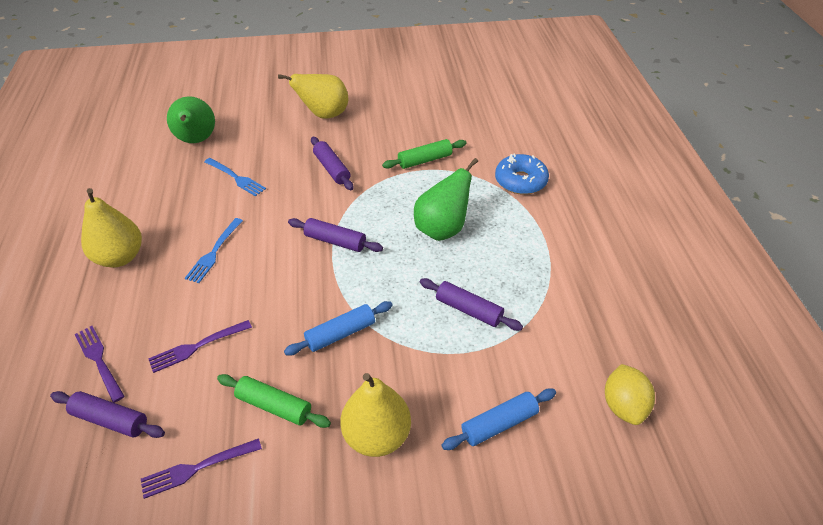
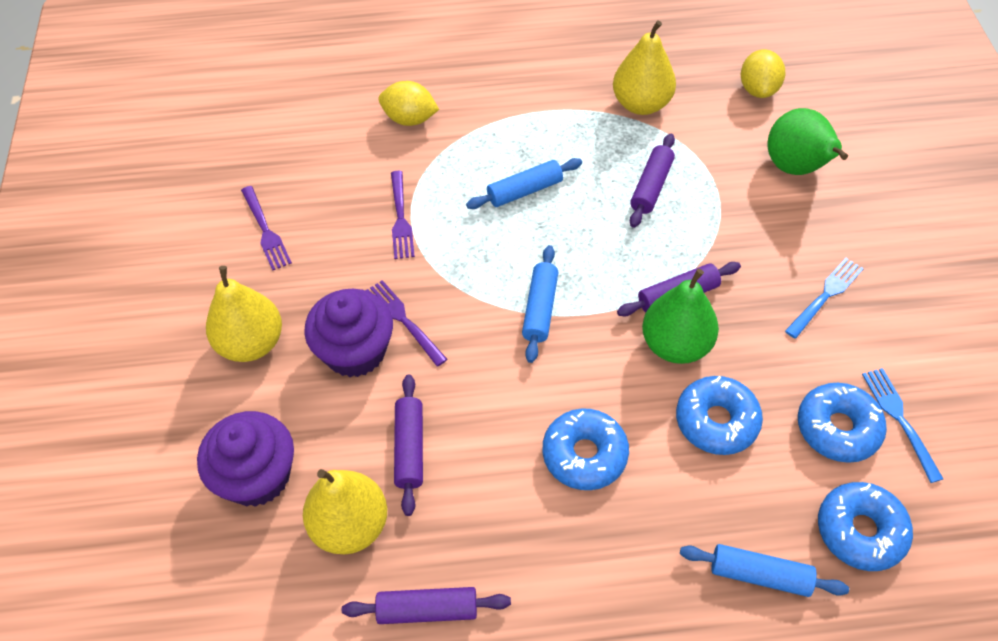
blue donut: [495,153,549,195] = 1 -> [543,409,629,490] [676,376,763,455] [798,383,887,463] [818,482,913,571] = 4
blue rolling pin: [284,301,393,356] [441,388,556,450] = 2 -> [466,158,582,209] [522,245,558,363] [680,544,849,597] = 3
green rolling pin: [217,374,331,428] [382,139,466,169] = 2 -> none = 0
purple cupcake: none = 0 -> [197,411,294,507] [304,289,393,377] = 2
yellow lemon: [605,364,655,425] = 1 -> [379,81,439,126] [741,49,785,98] = 2

